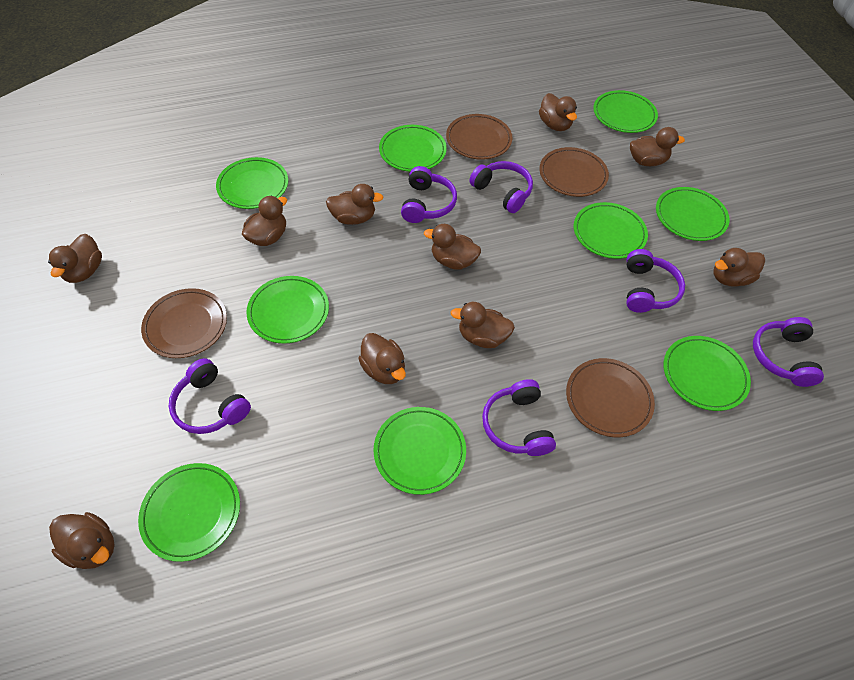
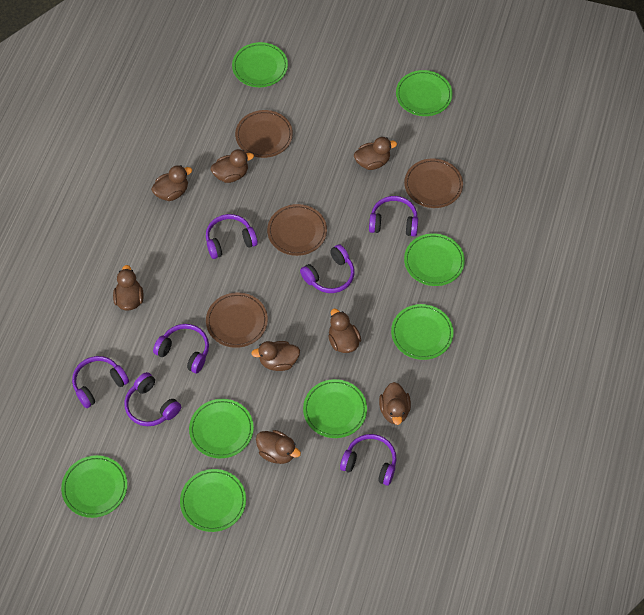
brown duck: [48,234,102,283] [49,512,115,569] [242,196,287,246] [326,184,383,225] [358,333,406,384] [424,224,481,270] [450,302,515,348] [539,93,577,131] [630,127,685,166] [713,248,765,286] = 10 -> [113,265,144,310] [151,165,192,201] [211,149,254,183] [251,341,300,371] [256,430,301,464] [328,308,361,353] [354,137,397,170] [379,382,411,425] = 8
green plate: [138,463,240,562] [216,157,288,209] [246,276,329,344] [374,407,466,495] [379,125,447,172] [574,202,648,259] [593,90,658,133] [656,187,729,241] [663,336,751,411] = 9 -> [61,455,127,518] [180,469,246,532] [189,399,254,458] [232,42,288,87] [303,379,367,438] [391,304,454,360] [396,70,453,116] [404,233,465,286] = 8
purple headphones: [168,358,251,434] [401,166,457,223] [469,161,533,213] [482,379,556,456] [627,249,685,313] [753,317,824,387] = 6 -> [72,356,129,408] [124,372,181,426] [153,324,209,373] [206,214,258,259] [300,244,354,293] [340,434,396,486] [369,196,418,237] = 7

